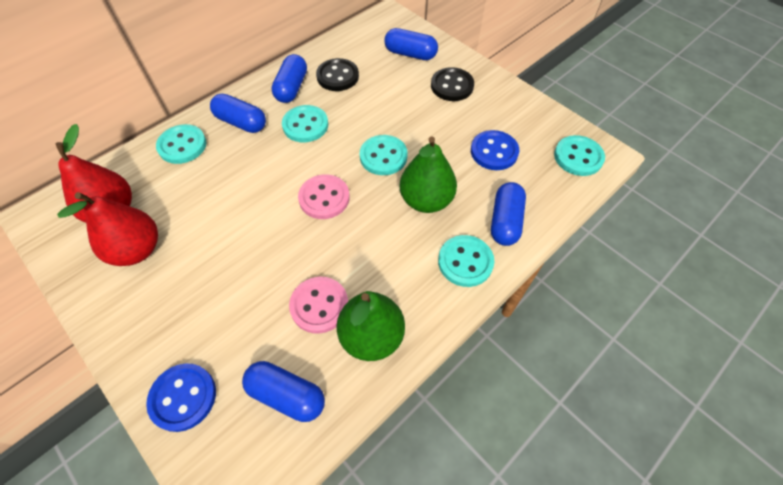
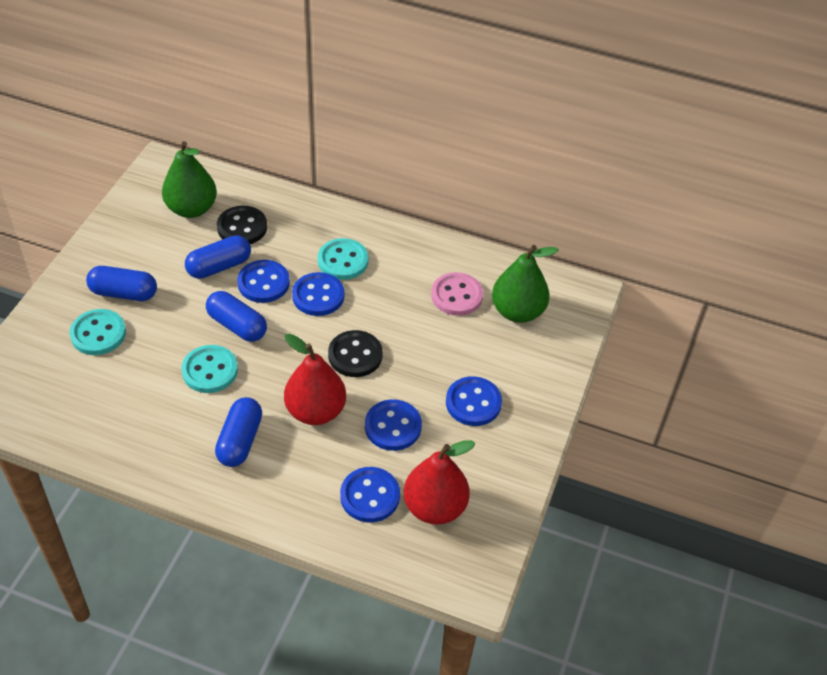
blue button: [146,363,216,432] [471,130,519,170] = 2 -> [237,260,290,303] [292,272,344,316] [340,467,400,522] [365,399,422,451] [446,376,502,426] = 5
blue capsule: [210,94,266,133] [242,361,325,422] [272,54,307,103] [384,28,438,60] [491,182,526,246] = 5 -> [86,266,157,301] [185,235,251,279] [206,291,267,342] [215,397,262,467] = 4
pink button: [289,277,348,334] [298,174,350,219] = 2 -> [431,272,483,316] = 1
turquoise button: [156,124,207,164] [282,105,328,142] [360,135,408,175] [438,235,494,287] [554,135,605,176] = 5 -> [70,309,126,355] [181,345,238,393] [318,238,368,280] = 3

